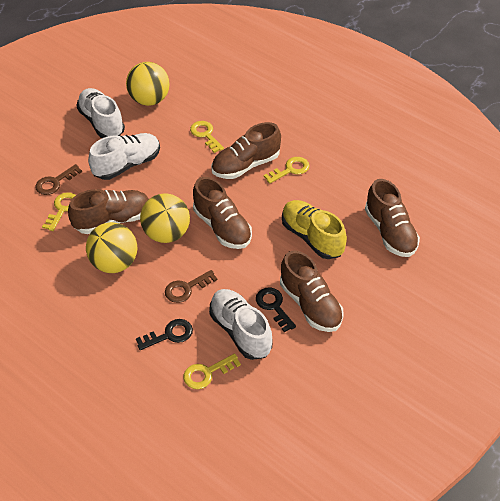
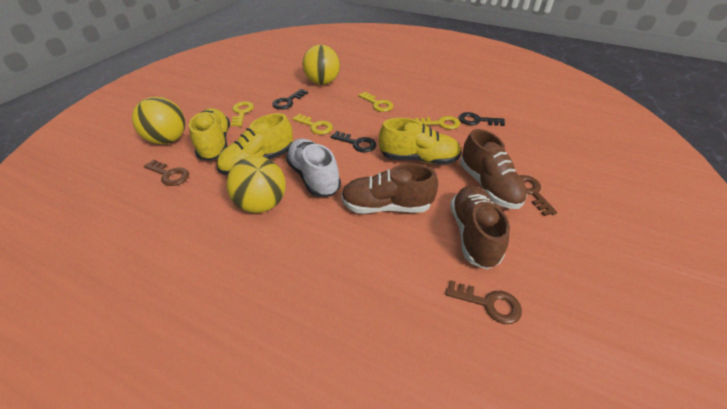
black key: [136,319,193,350] [256,287,296,332] = 2 -> [272,89,308,110] [331,131,376,153] [459,112,505,126] = 3
brown key: [35,164,82,195] [165,270,218,303] = 2 -> [143,160,189,186] [445,280,522,324] [520,175,558,216] = 3
brown shoe: [68,189,149,234] [193,177,252,249] [211,122,281,179] [280,251,344,332] [365,179,420,257] = 5 -> [341,163,438,214] [450,186,510,269] [460,129,527,209] = 3
white shoe: [76,88,125,138] [88,133,160,180] [209,289,273,360] = 3 -> [286,138,341,197] = 1
yellow shoe: [282,200,347,259] = 1 -> [189,108,230,161] [217,113,293,175] [379,118,461,165] = 3

